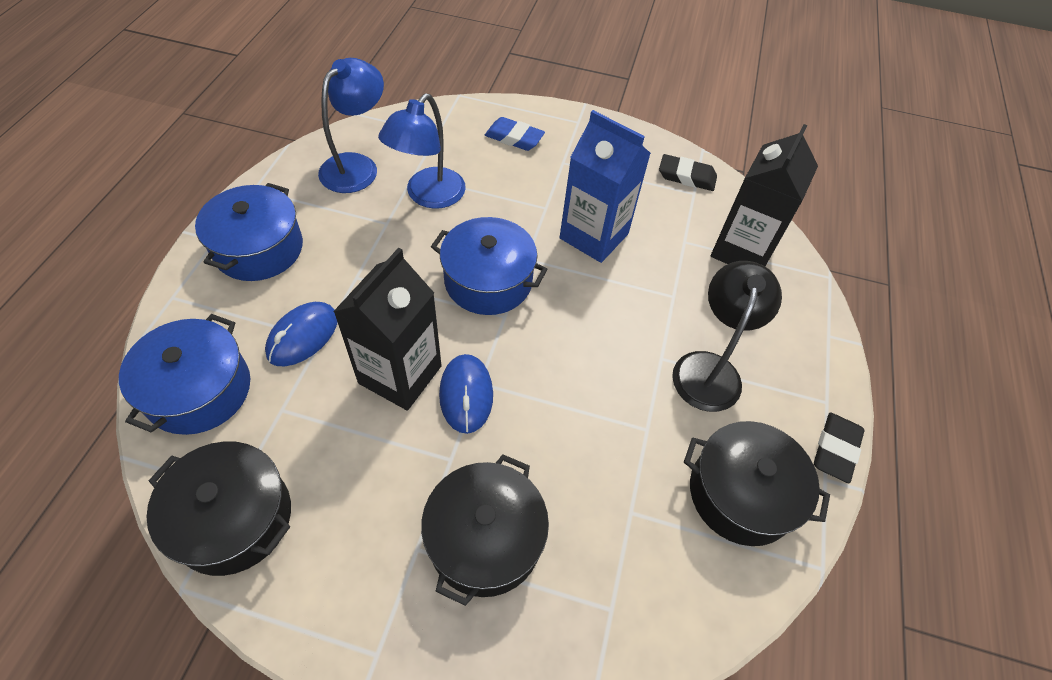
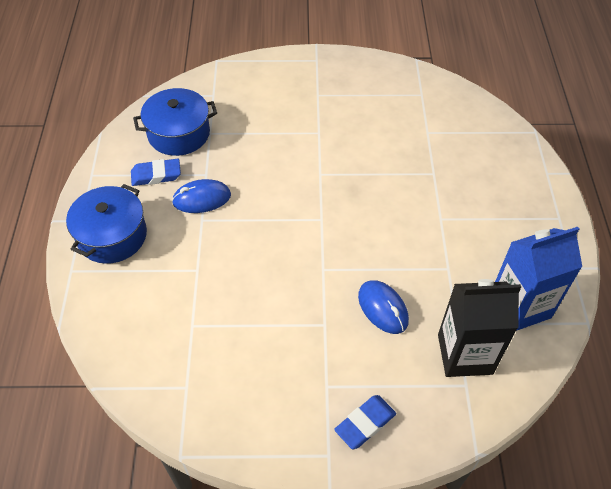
black carton: [333,247,442,410] [711,124,818,266] = 2 -> [438,279,521,377] = 1
black eraser: [659,154,717,191] [814,413,864,483] = 2 -> none = 0
black lamp: [672,261,782,412] = 1 -> none = 0
black pot: [147,441,291,576] [421,454,549,606] [684,421,830,546] = 3 -> none = 0
blue eraser: [485,117,545,151] = 1 -> [131,159,181,186] [334,395,396,449] = 2
blue lamp: [318,58,384,193] [378,93,466,209] = 2 -> none = 0
blue pot: [119,314,250,435] [195,183,303,281] [431,217,547,315] = 3 -> [66,184,147,264] [133,88,217,156] = 2

